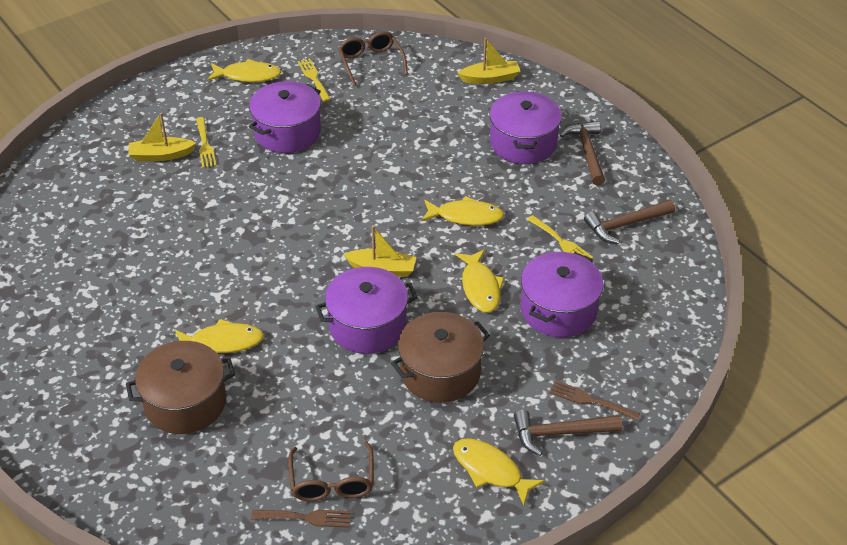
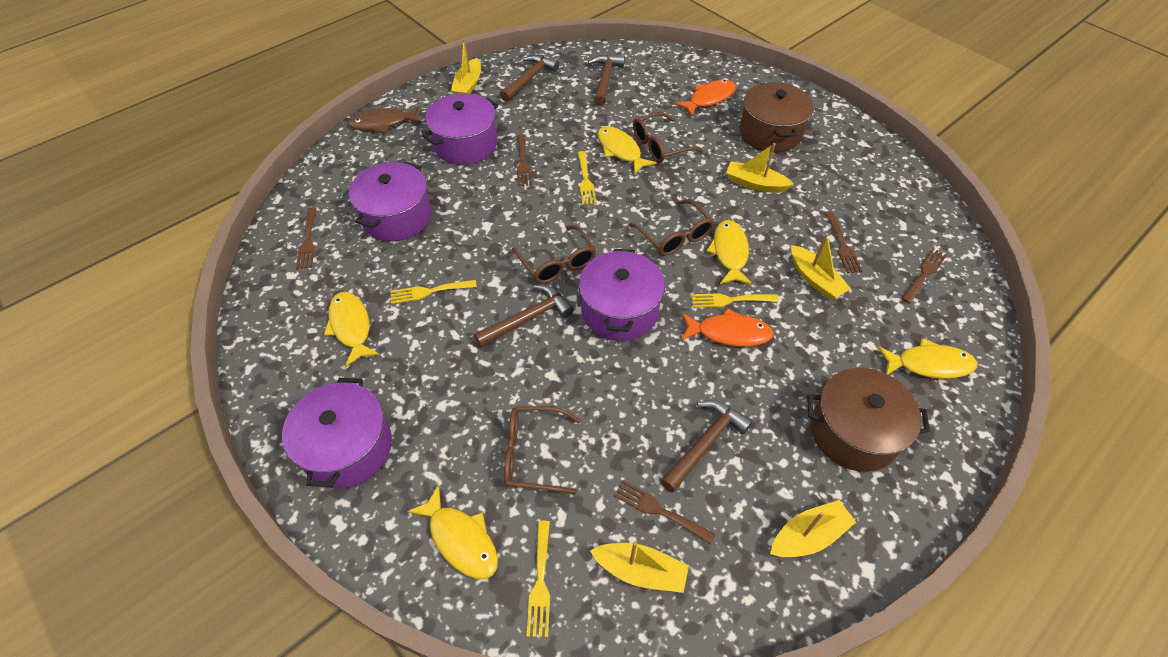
brown fish: none = 0 -> [348,106,421,133] = 1
brown fork: [251,510,351,528] [549,381,640,421] = 2 -> [296,207,317,269] [517,135,532,186] [614,480,716,545] [825,211,862,273] [901,248,947,303] = 5
brown glasses: [288,441,374,501] [338,32,408,86] = 2 -> [504,406,581,494] [512,225,596,284] [629,200,714,256] [633,112,703,163] = 4
brown hammer: [514,410,622,456] [560,121,605,185] [584,200,675,244] = 3 -> [474,285,574,348] [500,55,559,102] [588,54,625,106] [660,400,753,493] = 4
orange fish: none = 0 -> [674,80,736,116] [681,308,774,347] = 2
yellow boat: [128,113,196,161] [343,226,417,277] [458,38,521,84] = 3 -> [451,39,481,94] [590,542,689,593] [726,143,794,193] [770,500,856,557] [791,233,851,300] = 5
yellow fork: [196,117,216,168] [298,58,331,102] [527,215,593,259] = 3 -> [390,280,477,304] [526,521,550,637] [578,151,597,205] [691,293,779,308] = 4

